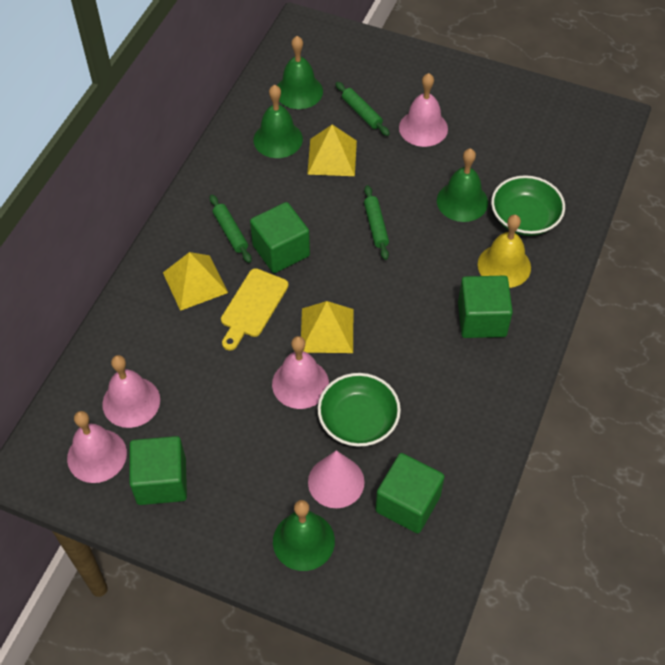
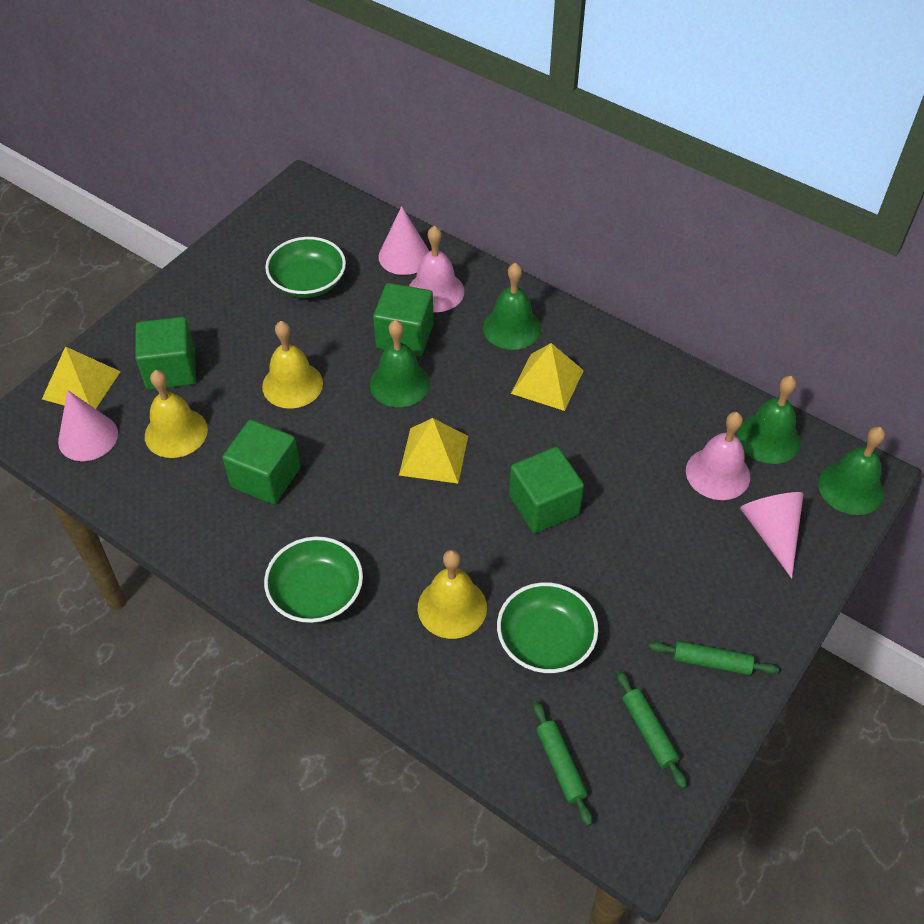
green bowl: [318,373,401,447] [491,175,565,236] = 2 -> [264,536,363,623] [265,237,346,298] [497,582,598,673] = 3
pink bell: [67,411,127,483] [102,355,160,428] [272,336,329,409] [399,73,448,147] = 4 -> [409,226,464,312] [686,412,750,500] = 2
pink cone: [308,450,365,508] = 1 -> [58,390,118,461] [378,206,429,275] [740,492,804,578] = 3
yellow bell: [478,215,531,288] = 1 -> [145,370,208,458] [262,321,323,409] [418,550,487,639] = 3
yellow cutting board: [221,268,289,351] = 1 -> none = 0

